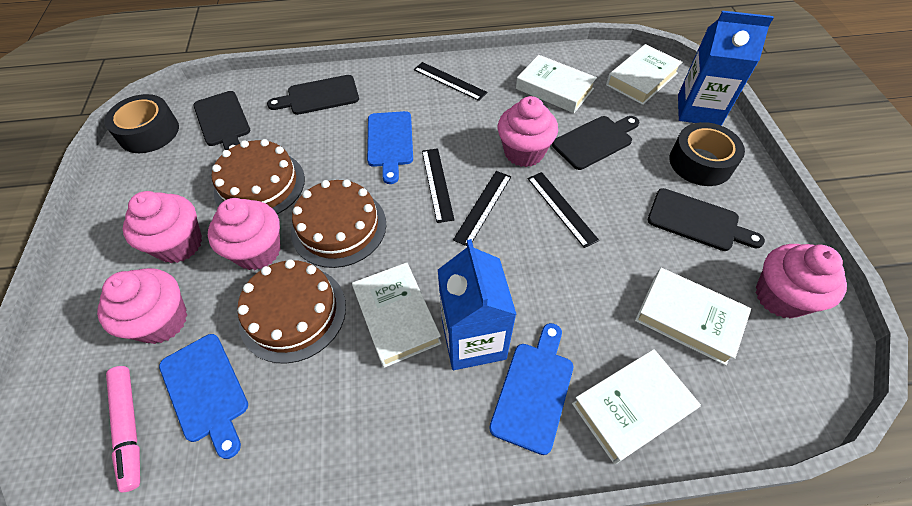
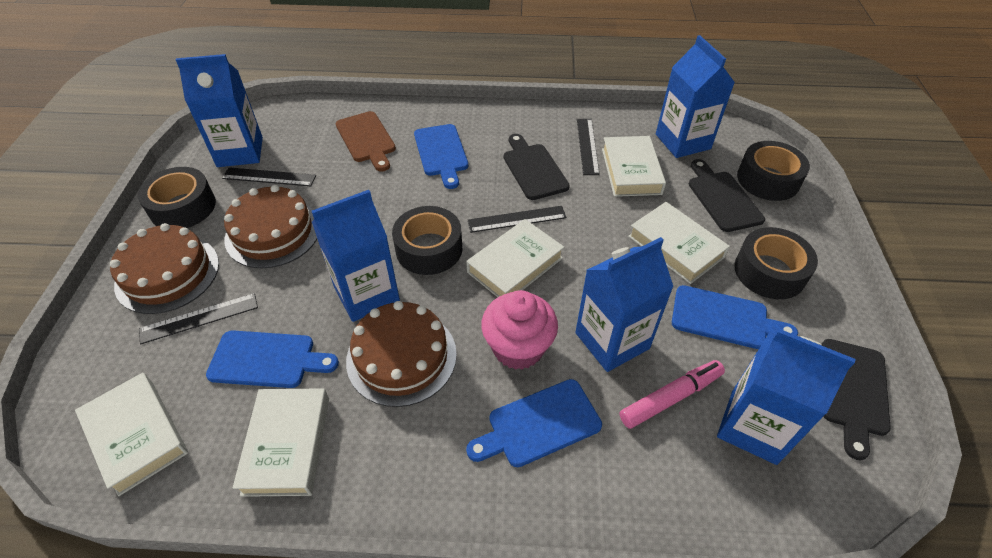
black cutting board: [193,91,250,150] [267,75,359,115] [552,116,639,170] [648,188,765,251] = 4 -> [504,134,570,200] [689,159,765,232] [822,339,891,460] = 3
black tape: [104,94,179,153] [669,122,745,186] = 2 -> [138,167,216,228] [392,206,463,275] [734,227,818,299] [737,141,810,201] = 4
blue carton: [438,239,517,370] [678,11,774,126] = 2 -> [176,54,263,167] [312,190,400,322] [575,237,673,372] [656,35,735,158] [717,329,856,465] = 5
blue cutting board: [159,334,248,459] [367,111,413,184] [489,323,573,455] = 3 -> [206,330,339,388] [414,124,468,189] [466,379,602,467] [672,285,798,349] = 4
brown cutting board: none = 0 -> [336,111,396,172] = 1
pink cupcake: [97,268,187,344] [123,191,202,263] [208,198,281,270] [497,96,558,167] [756,244,847,319] = 5 -> [481,290,558,370] = 1

